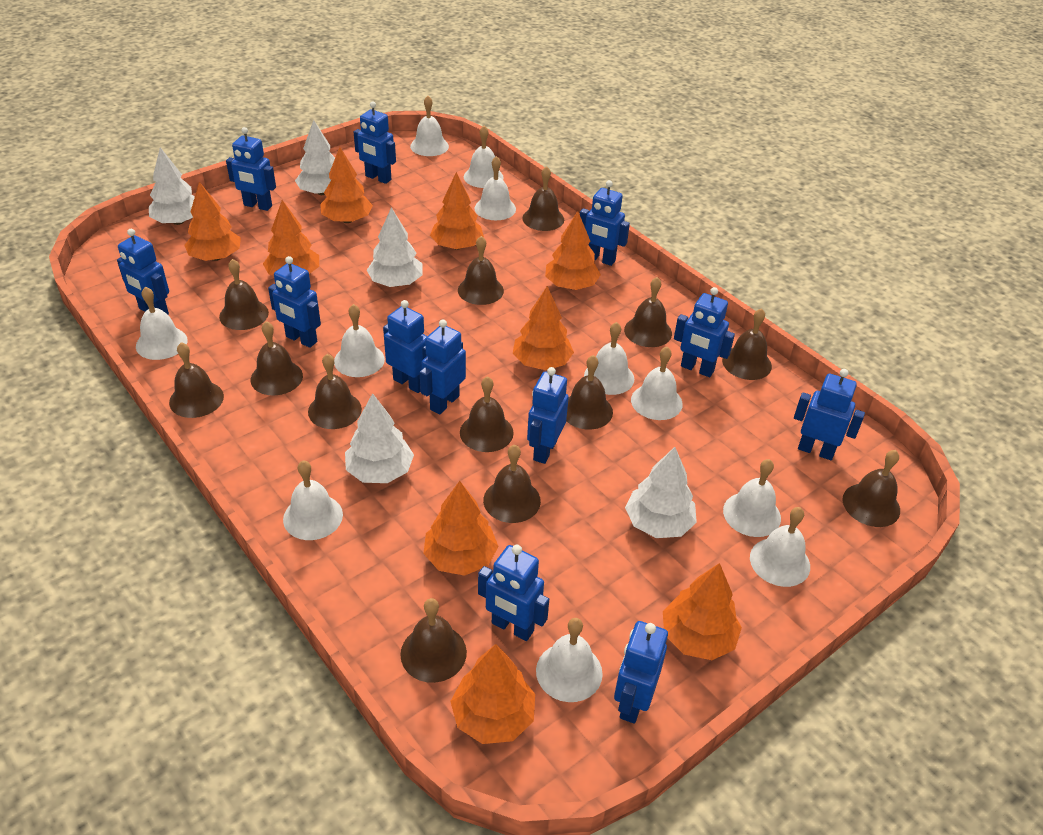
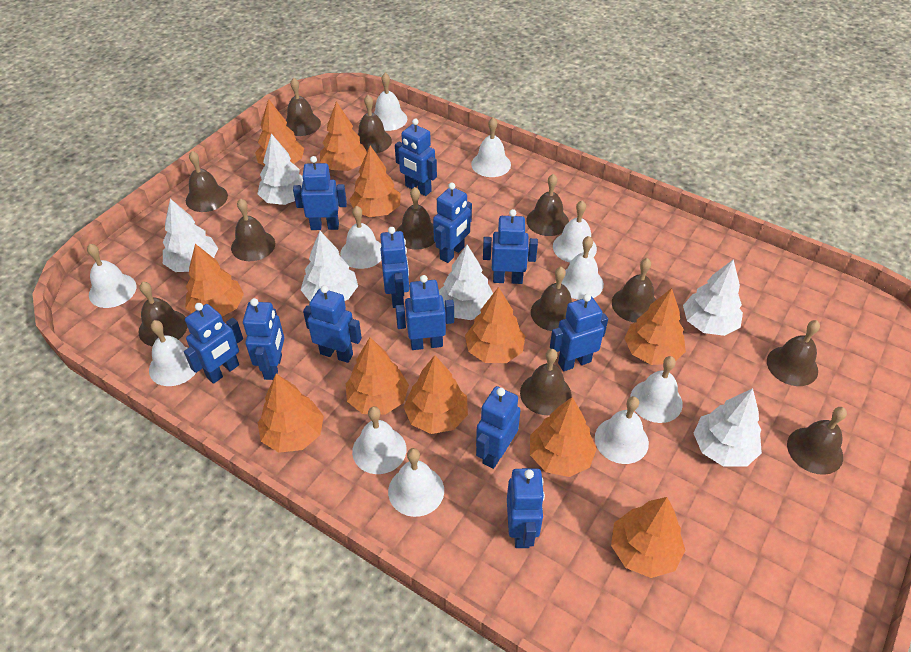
brown bell: [169,342,224,418] [219,259,269,330] [251,321,303,395] [308,354,362,429] [400,598,467,683] [458,236,504,305] [460,376,514,452] [483,444,541,523] [522,166,564,231] [566,355,613,429] [624,277,672,347] [722,308,772,380] [843,450,900,527] = 13 -> [138,282,187,346] [186,151,228,212] [231,198,275,261] [286,78,321,136] [358,95,392,153] [397,187,435,250] [520,349,571,415] [526,174,569,236] [531,267,572,331] [612,258,656,322] [767,320,820,386] [787,407,847,475] = 12
orange tree: [184,182,241,261] [263,200,319,276] [320,147,373,223] [423,481,498,576] [430,172,484,250] [450,644,535,744] [513,286,574,370] [545,211,601,290] [663,563,742,660] = 9 -> [185,244,244,317] [255,99,304,166] [258,374,324,453] [320,101,367,171] [346,337,409,415] [349,146,401,217] [404,355,468,434] [465,287,525,363] [530,397,597,477] [611,497,686,578] [624,288,686,365] = 11
white tree: [149,147,195,225] [295,120,335,195] [345,393,414,483] [367,207,423,287] [625,447,697,538] = 5 -> [163,199,218,272] [257,133,303,205] [301,231,358,301] [439,245,493,320] [683,259,743,336] [693,388,762,467] = 6

